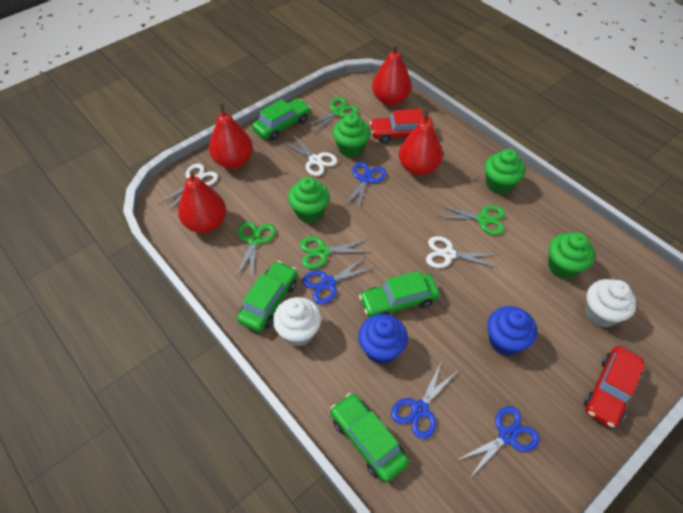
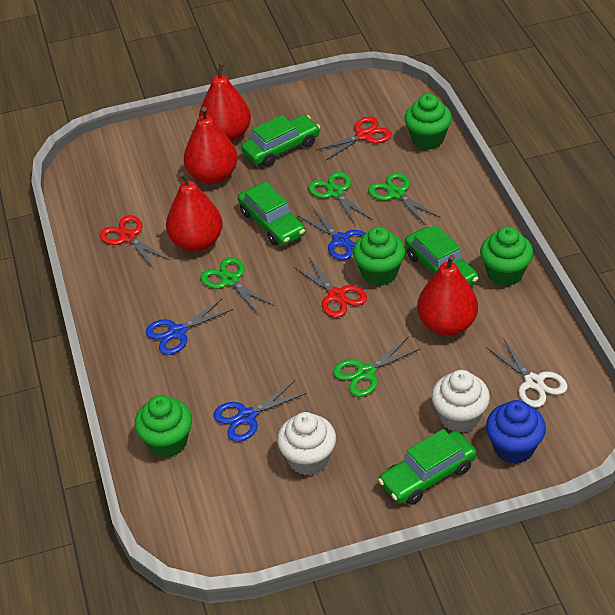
blue cupcake: [358,314,408,364] [487,306,537,356] = 2 -> [486,400,546,464] = 1
blue scissors: [302,256,375,304] [343,162,386,213] [391,363,457,439] [457,406,540,479] = 4 -> [146,299,233,355] [213,381,307,442] [297,206,366,260] = 3
red car: [370,109,434,143] [584,346,645,428] = 2 -> none = 0
red scissors: none = 0 -> [100,215,170,269] [293,257,367,318] [315,117,392,161] = 3
white scissors: [158,163,218,212] [282,136,338,176] [426,236,498,268] = 3 -> [486,338,567,408] = 1

